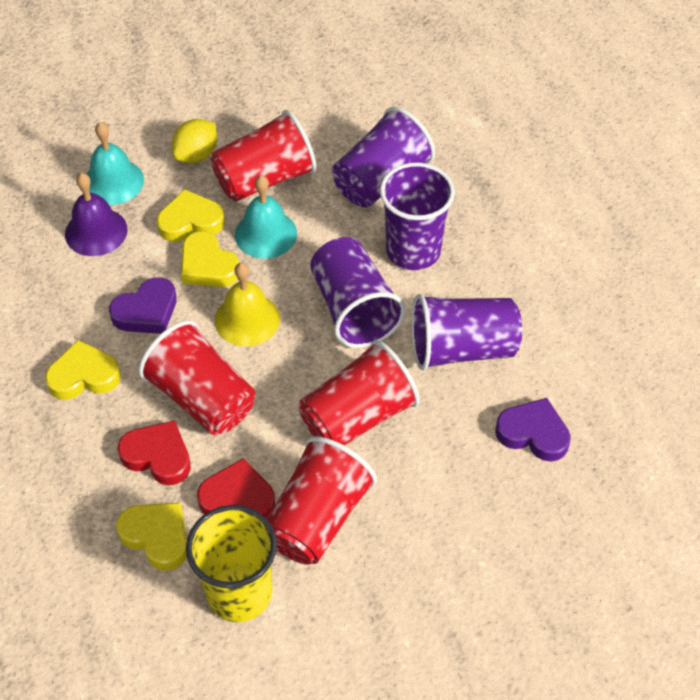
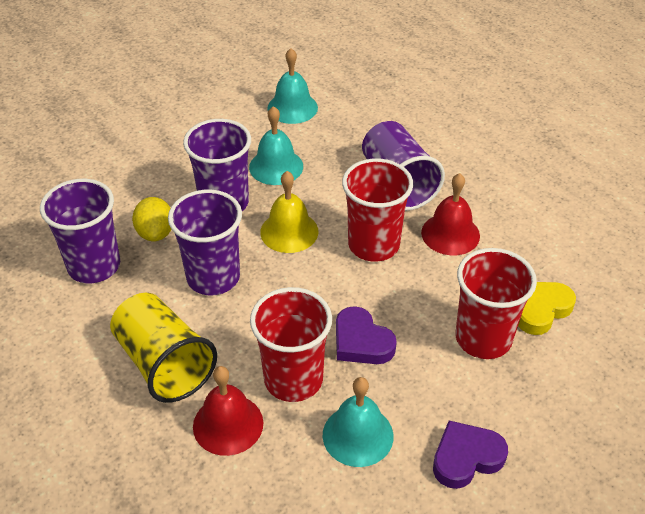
purple bell: [65,173,127,256] = 1 -> none = 0
red bell: none = 0 -> [193,366,263,456] [421,173,480,255] = 2
red cup: [138,320,255,435] [211,110,316,202] [267,436,377,565] [299,340,420,445] = 4 -> [250,287,332,402] [342,158,413,261] [455,248,537,359] = 3
red heart: [118,420,191,485] [197,458,275,519] = 2 -> none = 0
turquoise bell: [87,122,144,205] [235,175,297,259] = 2 -> [249,106,303,185] [267,48,318,124] [323,377,393,467] = 3
yellow heart: [45,340,121,400] [116,503,187,571] [157,189,225,242] [181,231,239,287] = 4 -> [518,282,576,335] = 1

